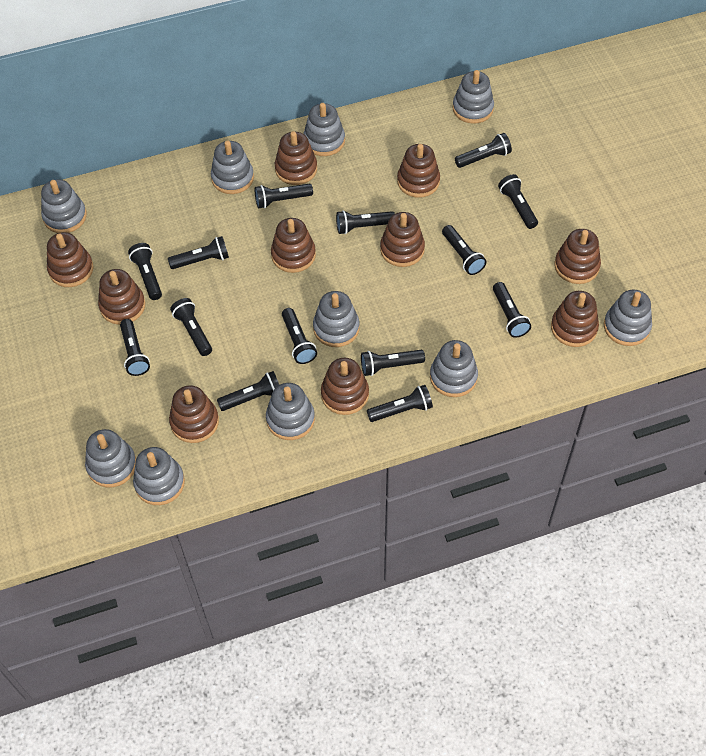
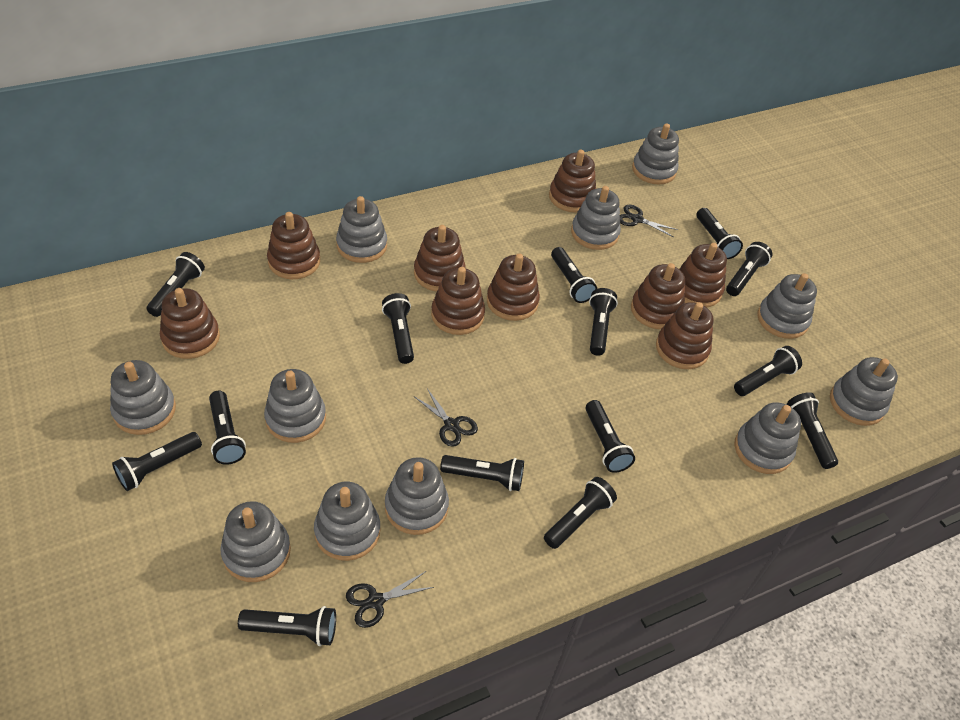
black scissors: none = 0 -> [346,571,434,628] [415,388,478,447] [620,205,678,237] = 3
brown stacking toy: [47,232,94,287] [98,269,145,325] [169,385,219,443] [271,218,316,273] [275,131,317,185] [321,358,369,415] [380,212,425,267] [397,144,440,198] [551,291,599,347] [554,229,601,284] = 10 -> [160,288,220,359] [267,212,320,279] [414,225,466,291] [431,267,485,335] [487,254,540,321] [549,150,596,213] [631,263,685,329] [656,302,713,369] [679,243,727,307] = 9
grey stacking toy: [41,179,87,233] [85,429,136,487] [133,447,185,505] [211,140,254,194] [266,383,315,440] [303,103,345,156] [313,291,360,347] [430,340,478,397] [453,70,494,124] [604,290,652,346] = 10 -> [110,360,176,435] [220,501,291,582] [264,369,326,443] [314,482,380,561] [336,196,387,263] [385,457,449,535] [571,186,621,250] [632,123,679,185] [735,402,801,474] [757,273,817,339] [830,357,898,426] = 11

